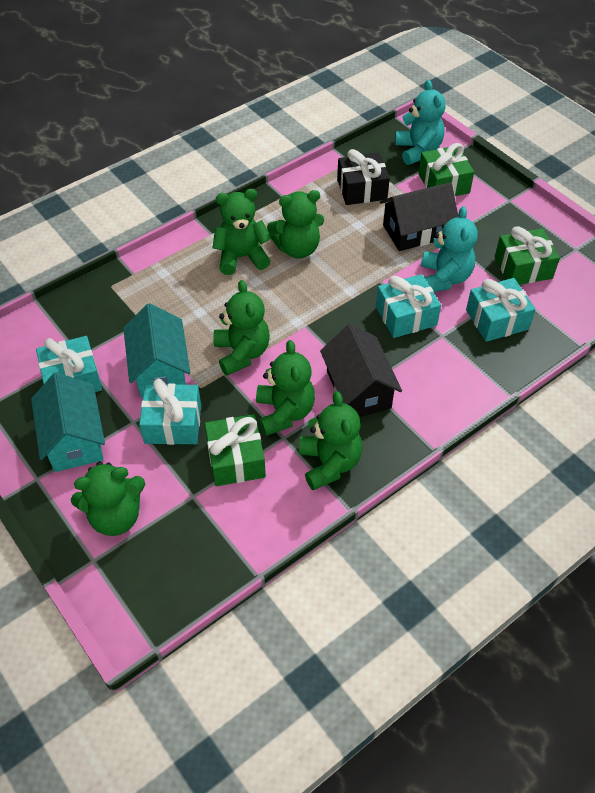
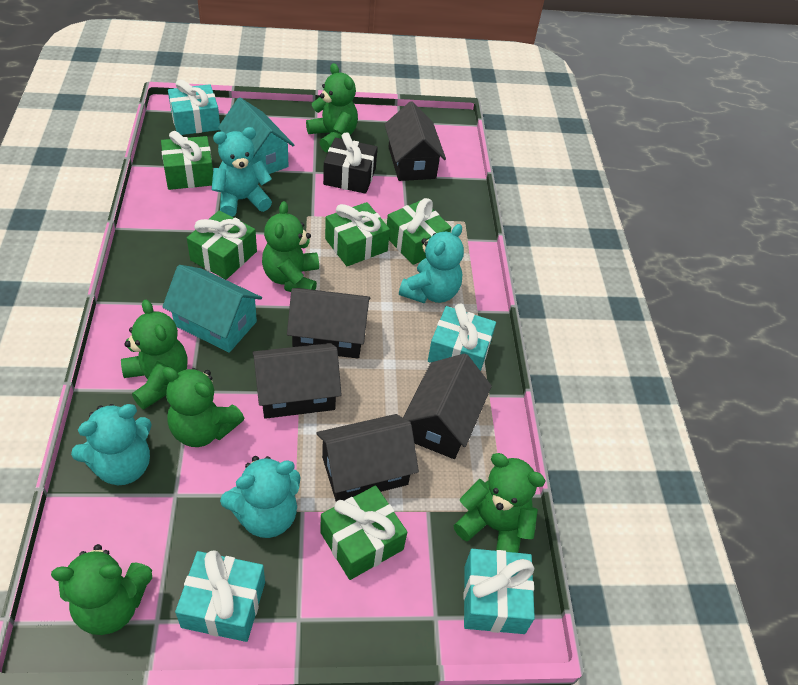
black house: [320,324,402,417] [380,182,459,251] = 2 -> [253,343,342,419] [287,288,370,358] [317,414,419,502] [384,101,446,181] [403,353,492,459] = 5
green gift: [205,414,266,486] [418,143,474,196] [495,226,560,285] = 3 -> [161,131,213,190] [187,210,257,280] [320,486,407,580] [325,202,390,266] [387,198,451,265] = 5
turquoise teddy bear: [395,80,446,165] [421,206,478,292] = 2 -> [71,404,152,485] [212,127,272,217] [220,456,301,538] [399,224,464,303] = 4

